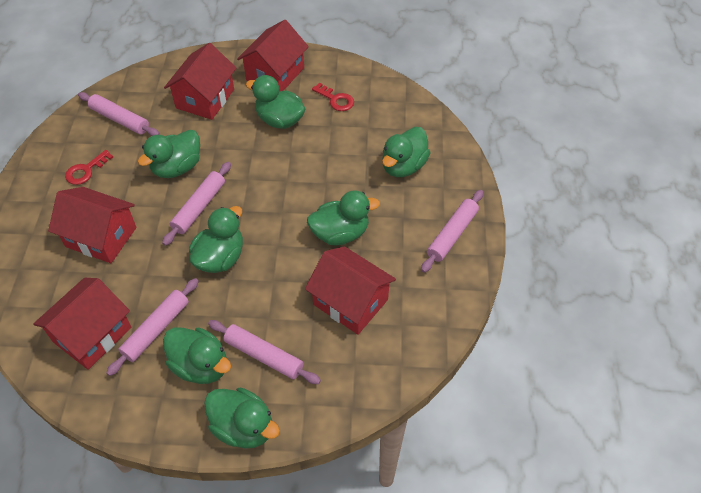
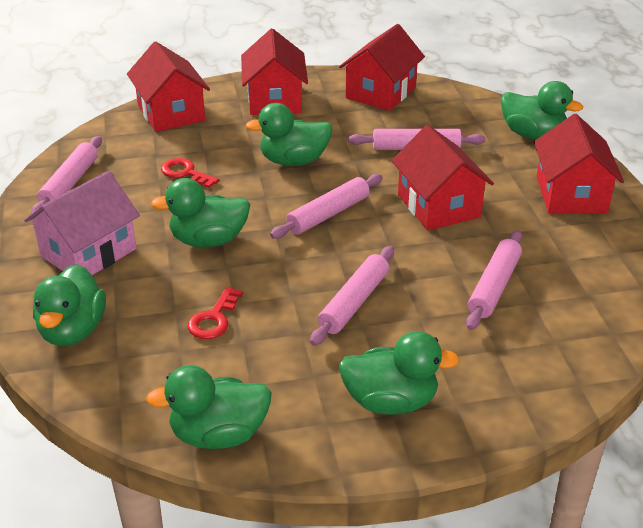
green duck: [138,130,200,178] [163,327,231,384] [189,206,243,273] [204,387,280,449] [246,75,306,129] [307,190,380,245] [382,127,431,177] = 7 -> [33,264,106,346] [146,365,272,449] [151,178,250,247] [246,103,332,166] [338,331,460,415] [501,81,583,140] = 6
pink house: none = 0 -> [24,171,140,275] = 1

